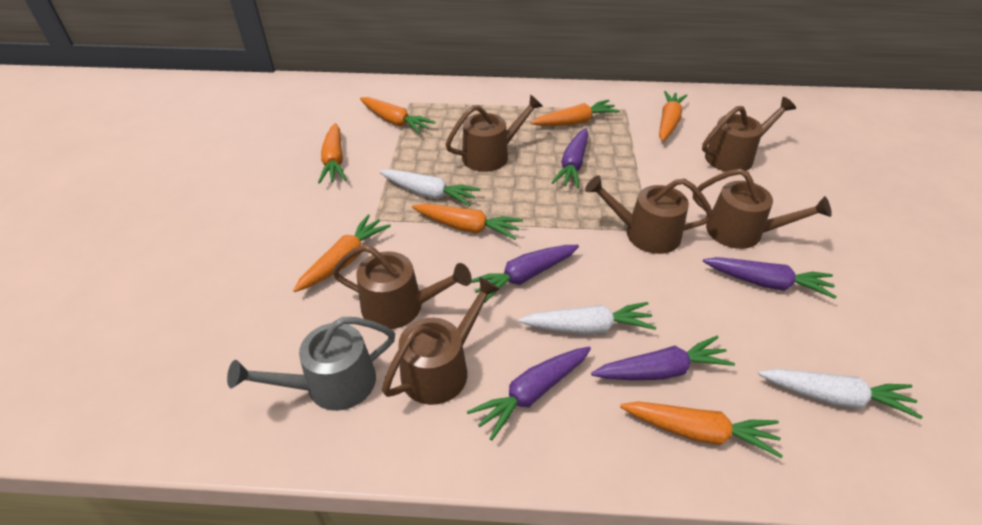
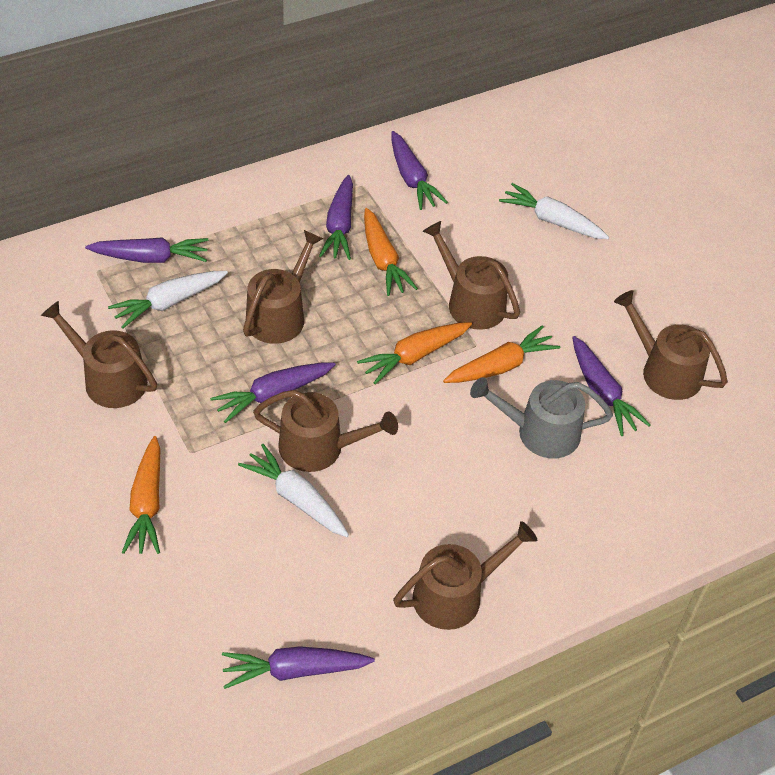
orange carrot: [293,215,391,292] [318,123,346,184] [360,97,435,134] [412,204,523,240] [530,100,620,126] [620,401,783,458] [659,91,688,141] = 7 -> [122,436,160,554] [357,322,472,384] [364,208,418,296] [443,325,560,383] = 4
purple carrot: [467,347,591,441] [471,245,579,303] [551,128,588,188] [591,336,735,380] [703,257,837,299] = 5 -> [85,237,208,263] [210,363,336,423] [222,646,375,689] [319,175,353,260] [391,131,448,210] [572,336,651,436] = 6

